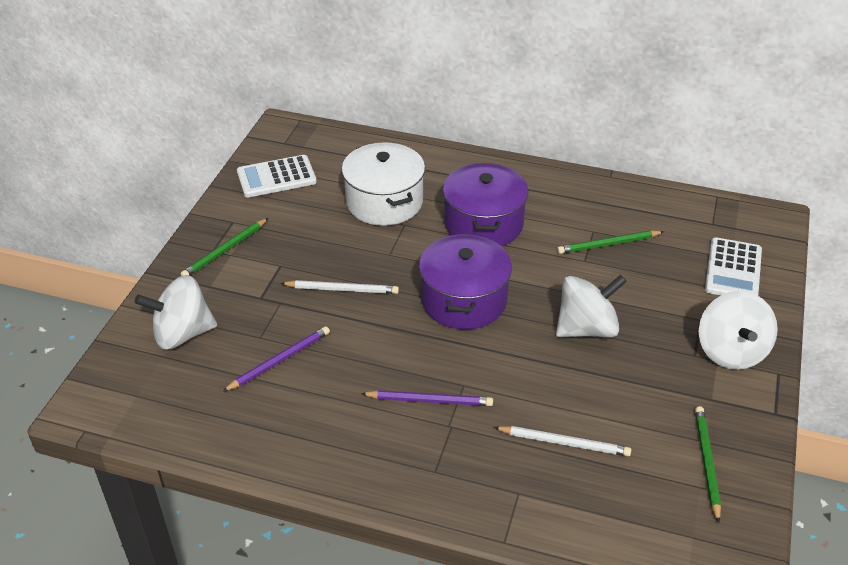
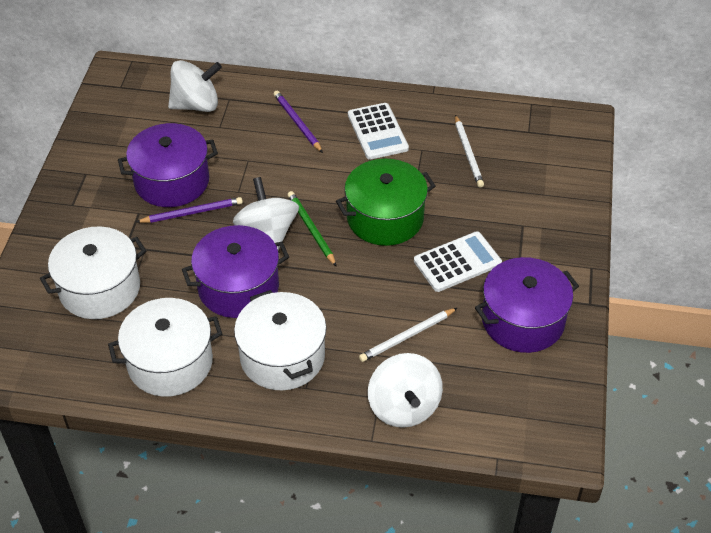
green pencil: [181,218,268,276] [557,230,664,254] [695,406,721,523] = 3 -> [288,191,336,266] = 1
green pot: none = 0 -> [336,159,435,246] = 1
purple pot: [419,233,512,329] [443,163,528,246] = 2 -> [118,123,218,207] [182,225,289,318] [475,257,579,353] = 3
white pot: [342,142,425,226] = 1 -> [40,227,146,319] [108,298,222,397] [234,290,327,390] = 3

